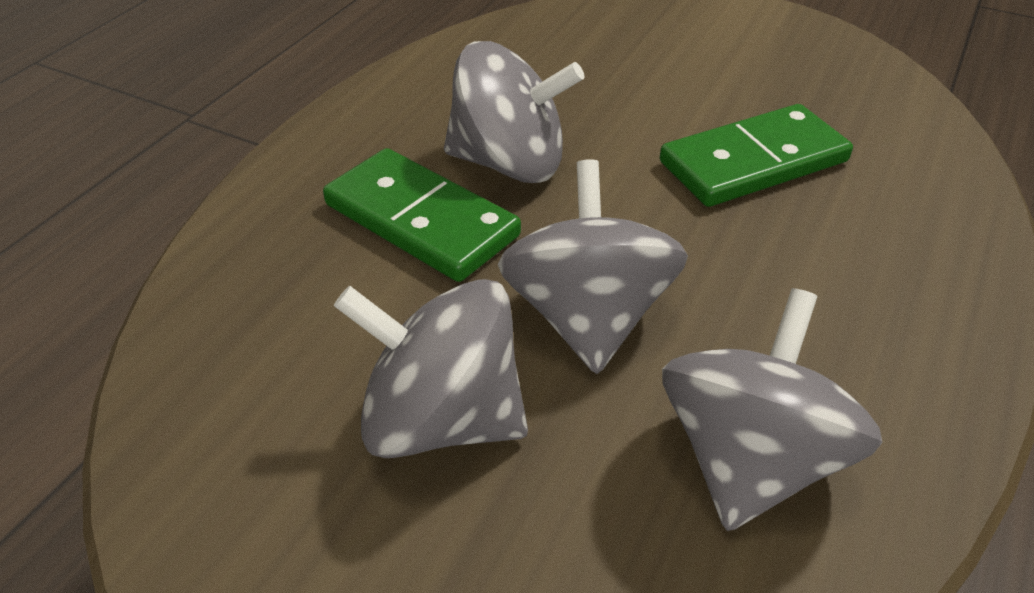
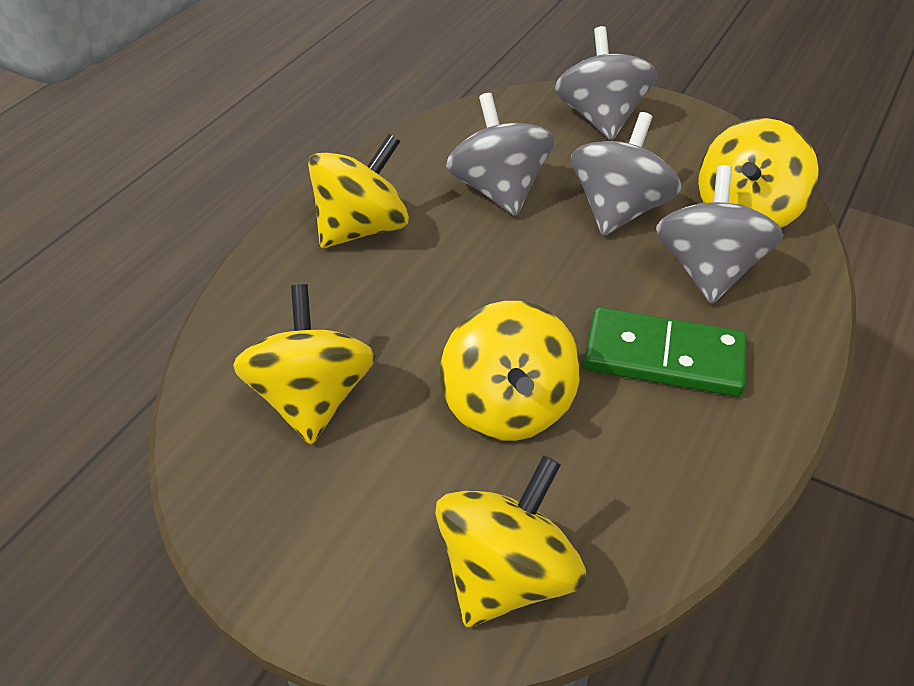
green domino: [323,148,521,282] [660,104,853,207] = 2 -> [584,307,747,397] = 1
yellow spinning top: none = 0 -> [233,284,376,445] [308,134,409,248] [435,455,586,627] [440,301,581,441] [698,118,819,228] = 5

